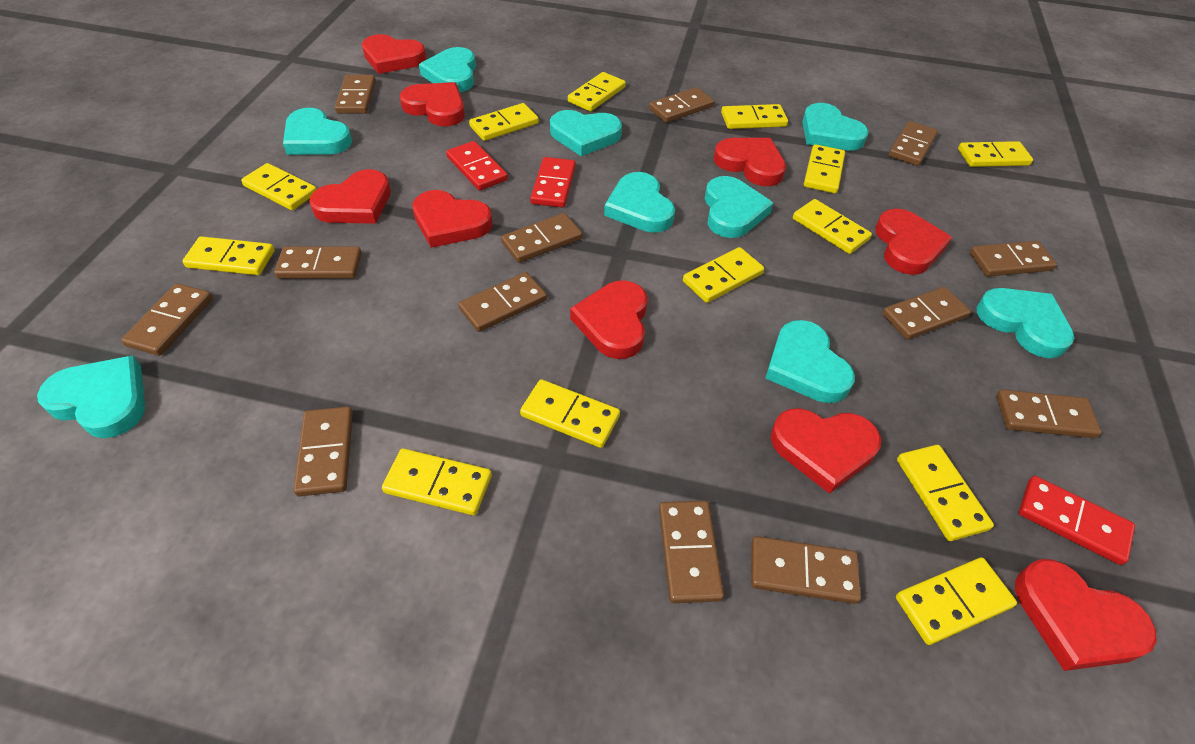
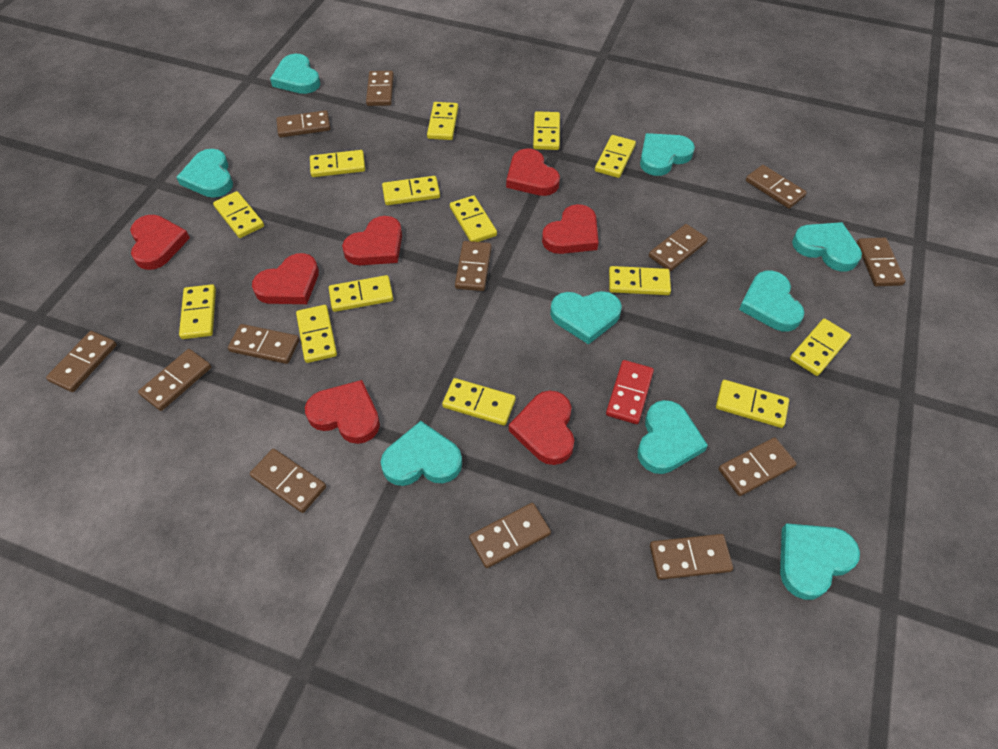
red domino: [446,141,508,191] [530,157,576,208] [1019,476,1135,565] = 3 -> [606,360,654,424] = 1
red heart: [309,169,391,224] [362,34,426,74] [400,82,465,126] [412,190,493,248] [570,280,648,359] [714,138,786,186] [771,408,881,494] [875,209,952,275] [1015,559,1157,671] = 9 -> [130,215,190,270] [252,253,319,304] [305,380,380,444] [342,216,402,265] [506,148,560,196] [509,391,574,465] [542,204,599,254] = 7
yellow domino: [182,236,274,275] [241,163,317,210] [382,449,492,515] [469,103,539,141] [520,379,620,448] [568,72,626,111] [683,247,764,303] [721,104,788,129] [793,199,872,254] [804,144,845,193] [896,557,1017,645] [897,445,994,541] [958,141,1033,167] = 13 -> [179,284,216,339] [213,191,264,238] [296,305,337,363] [310,150,365,177] [329,275,393,312] [382,176,440,205] [427,102,458,140] [442,378,516,426] [450,195,497,242] [533,111,560,150] [595,135,636,178] [609,266,671,295] [716,380,789,428] [790,319,851,376] = 14

